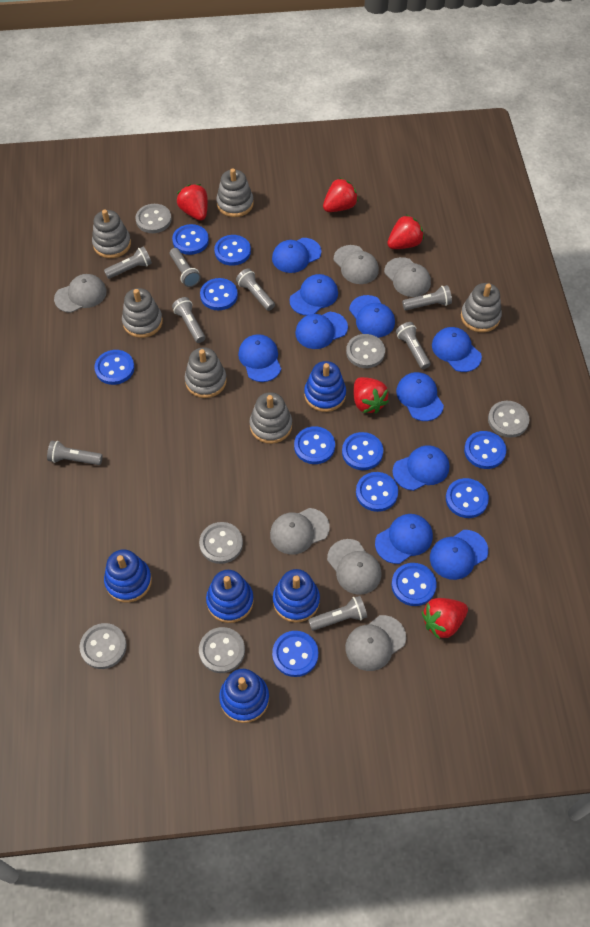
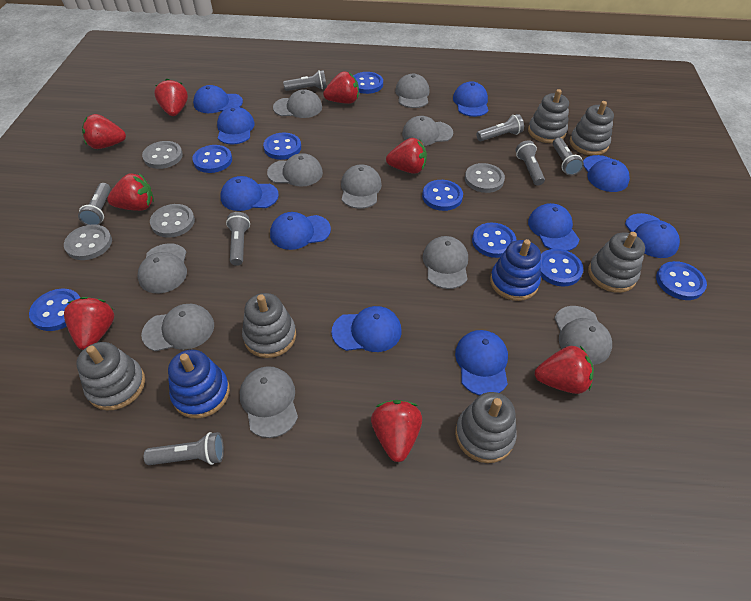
blue button: [94,350,135,385] [172,224,209,255] [200,278,238,310] [214,235,251,266] [272,631,318,677] [294,426,335,464] [342,432,383,470] [356,472,398,512] [392,563,436,606] [446,478,489,518] [464,431,506,469] = 11 -> [29,289,80,331] [192,145,232,173] [263,133,301,160] [353,72,383,94] [422,180,463,211] [472,223,516,258] [540,249,584,286] [656,261,707,300] = 8
blue stacking toy: [104,549,152,603] [206,570,254,623] [219,669,269,723] [273,569,320,623] [304,361,346,412] = 5 -> [168,350,230,419] [490,239,541,301] = 2
grey button: [80,623,127,669] [135,204,172,233] [199,522,243,564] [199,627,245,673] [346,334,385,368] [488,401,529,438] = 6 -> [64,224,112,260] [142,141,183,169] [150,204,195,238] [465,163,505,193] = 4
grey cap: [54,274,107,313] [270,508,330,555] [327,539,382,595] [334,245,379,284] [345,615,406,671] [384,257,431,297] = 6 -> [138,243,187,294] [141,304,214,351] [240,366,298,438] [267,153,323,187] [273,89,322,118] [341,165,382,209] [395,74,430,108] [402,116,453,146] [423,236,468,289] [554,306,612,365] = 10
grey flashlight: [47,441,103,465] [104,246,152,279] [170,248,201,287] [172,297,205,343] [236,268,275,311] [308,596,367,631] [396,322,430,369] [402,285,452,310] = 8 -> [78,183,111,225] [144,432,224,465] [226,212,250,266] [283,70,327,91] [477,114,524,141] [515,140,545,186] [553,138,584,176] = 7
red strawberry: [177,184,208,221] [323,178,358,212] [354,377,389,413] [387,215,424,249] [422,598,468,639] = 5 -> [64,297,114,350] [82,114,126,149] [107,173,154,211] [154,79,188,116] [323,71,359,104] [371,400,422,462] [386,138,427,174] [535,346,594,394] = 8

